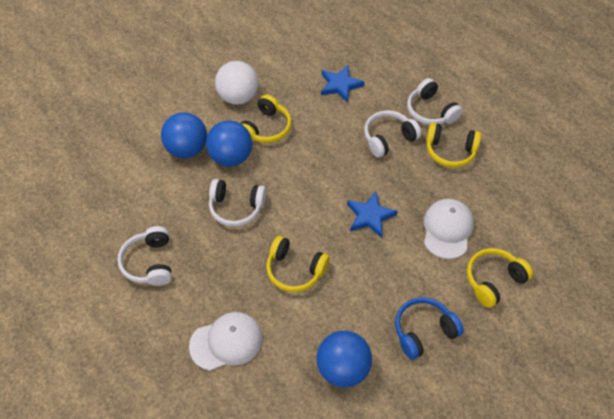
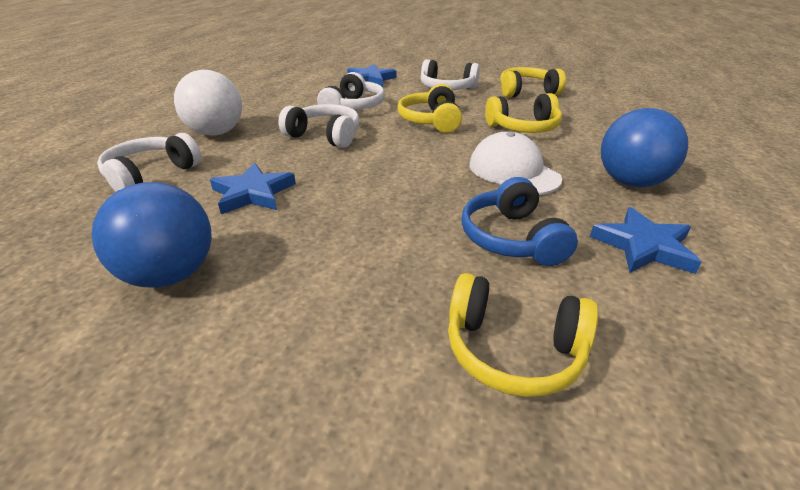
blue ball: [161,112,207,158] [206,120,252,167] [316,331,372,388] = 3 -> [91,182,212,288] [601,108,688,187] = 2
blue star: [321,65,365,103] [347,191,398,238] = 2 -> [210,163,296,214] [347,64,397,87] [590,207,701,274] = 3
white cap: [189,312,263,371] [424,199,474,259] = 2 -> [470,131,562,195] = 1

